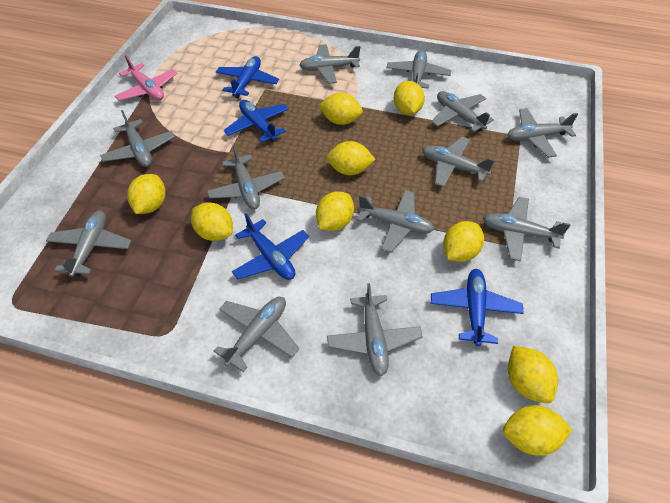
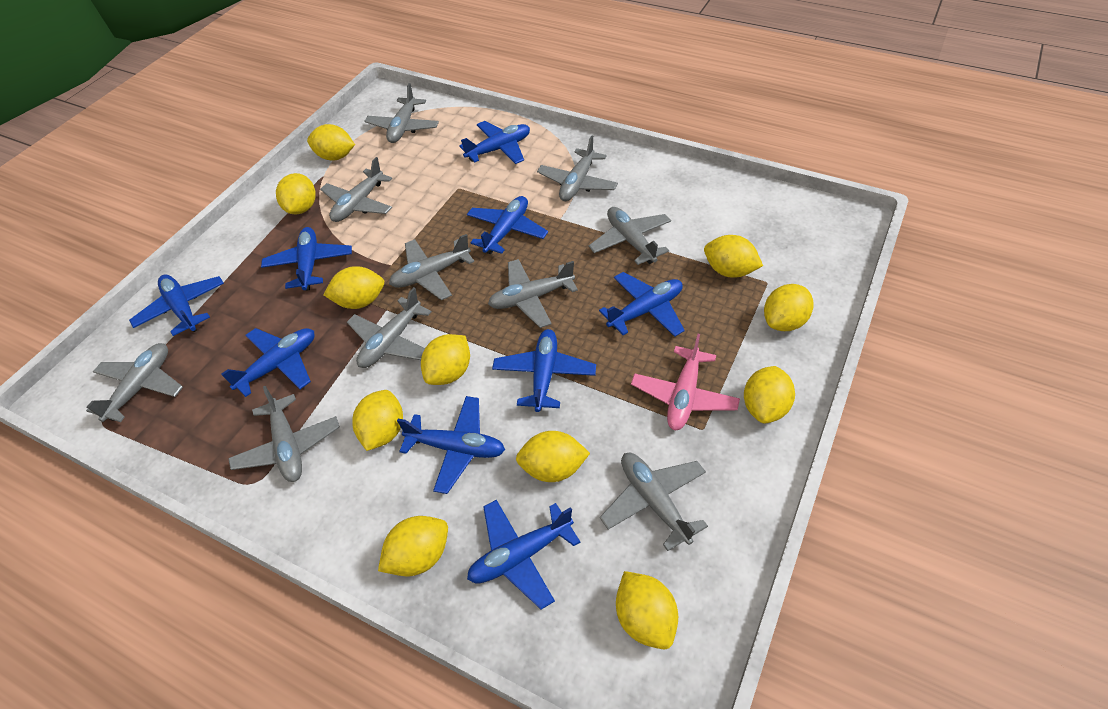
blue plane: [216,56,279,98] [224,100,289,143] [232,213,309,280] [431,269,524,346] = 4 -> [129,275,224,336] [221,328,314,397] [261,227,352,291] [397,396,505,494] [459,121,530,164] [467,196,548,254] [467,500,580,610] [492,329,596,412] [599,272,685,337] = 9
grey plane: [46,211,131,277] [100,110,175,167] [207,145,285,209] [214,297,299,372] [299,44,360,84] [327,283,423,376] [356,190,434,252] [386,50,451,89] [422,137,495,187] [431,91,494,132] [483,197,571,261] [507,108,578,158] = 12 -> [86,343,183,422] [228,386,340,482] [320,157,392,222] [347,287,432,368] [364,83,439,143] [389,234,474,300] [488,259,578,328] [537,135,618,201] [589,207,671,265] [600,453,708,551] = 10
yellow lemon: [127,174,166,214] [191,203,233,241] [316,191,354,231] [318,93,363,125] [327,141,376,175] [394,81,425,115] [443,221,484,262] [503,405,572,456] [508,346,558,404] = 9 -> [276,173,316,214] [307,124,355,161] [323,266,384,309] [352,390,403,451] [378,516,448,576] [421,334,470,385] [516,431,590,482] [616,571,678,649] [704,235,763,278] [744,366,795,423] [764,284,814,331] = 11

